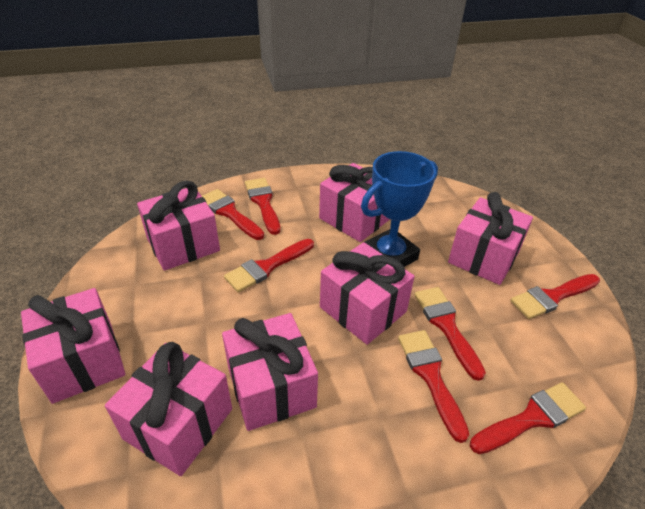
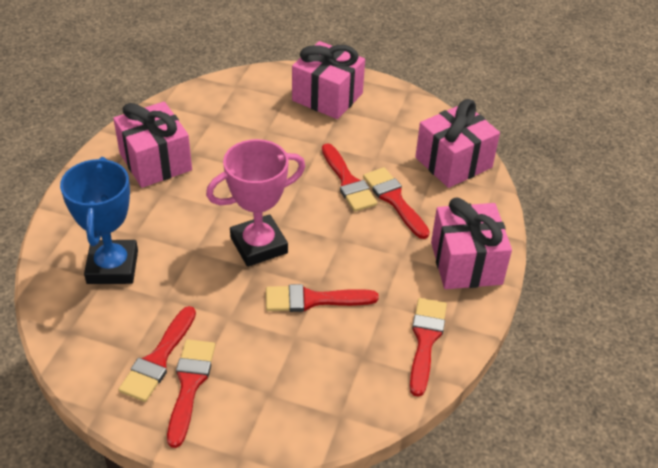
pink gift: [21,288,125,404] [105,342,232,476] [137,180,220,271] [222,313,318,431] [319,163,390,242] [320,242,415,345] [448,192,533,285] = 7 -> [113,102,192,188] [292,41,365,119] [415,99,500,188] [431,198,512,289] = 4
pink trophy: none = 0 -> [206,139,305,267] = 1
red brush: [202,189,264,240] [224,239,314,293] [245,178,280,235] [398,330,469,443] [414,287,486,381] [470,382,586,454] [510,274,600,319] = 7 -> [118,306,196,402] [167,339,215,448] [266,284,379,312] [322,143,377,212] [363,167,430,239] [410,298,447,397] = 6

